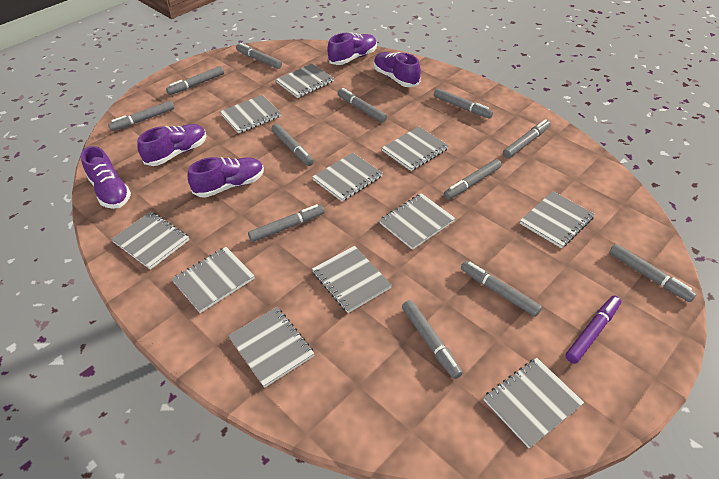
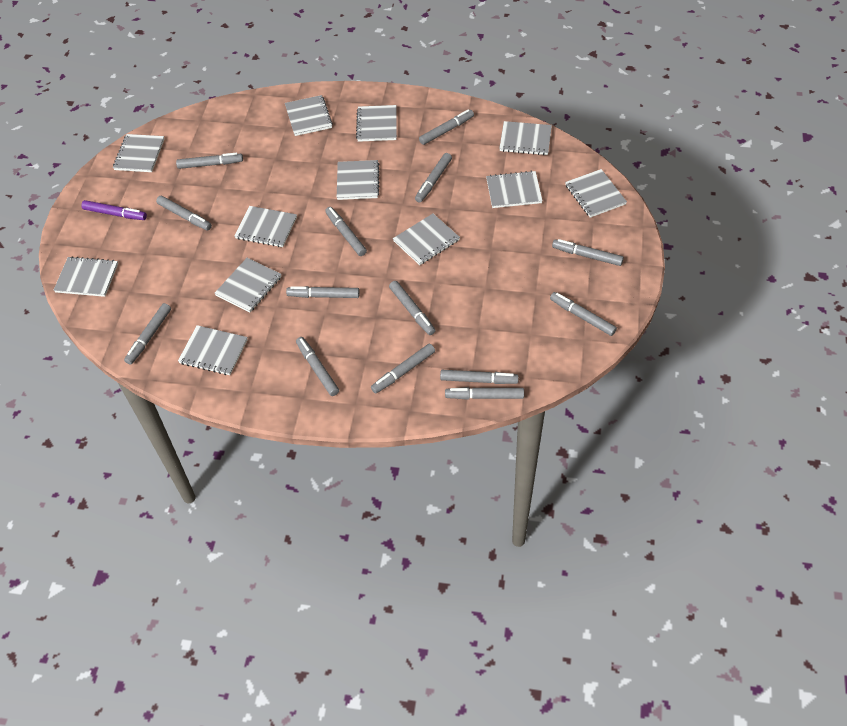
grey marker: [108,101,174,131] [166,66,224,95] [236,43,282,69] [248,204,324,242] [271,124,314,166] [338,88,387,123] [402,300,463,379] [434,88,493,119] [444,159,502,200] [461,261,542,317] [503,119,550,158] [609,244,696,302] = 12 -> [124,303,171,365] [156,196,212,231] [176,152,243,169] [286,286,360,298] [296,337,339,396] [325,207,367,256] [371,344,435,394] [389,281,436,335] [415,153,452,203] [419,109,474,145] [440,370,519,384] [445,387,524,400] [550,292,617,336] [552,239,624,266] = 14
grey notebook: [111,212,189,270] [172,247,255,313] [220,95,281,133] [228,307,314,388] [276,64,334,98] [312,152,383,202] [312,246,392,313] [379,193,455,250] [382,127,449,171] [483,358,584,448] [520,191,595,248] = 11 -> [54,256,118,297] [113,134,164,172] [178,325,248,375] [215,258,282,312] [234,206,297,247] [285,95,333,136] [337,160,379,200] [356,105,397,142] [393,214,460,265] [486,171,543,208] [499,121,552,155] [565,169,627,218] = 12
purple shoe: [81,146,131,209] [137,124,207,166] [188,157,264,198] [328,33,377,65] [374,52,421,87] = 5 -> none = 0

